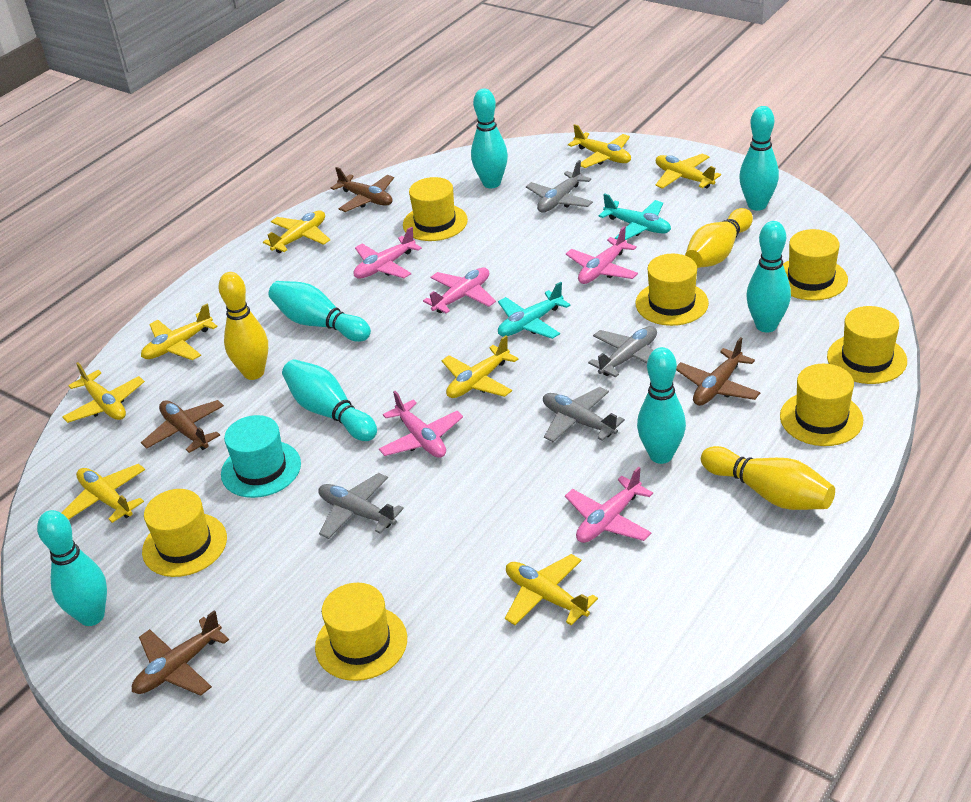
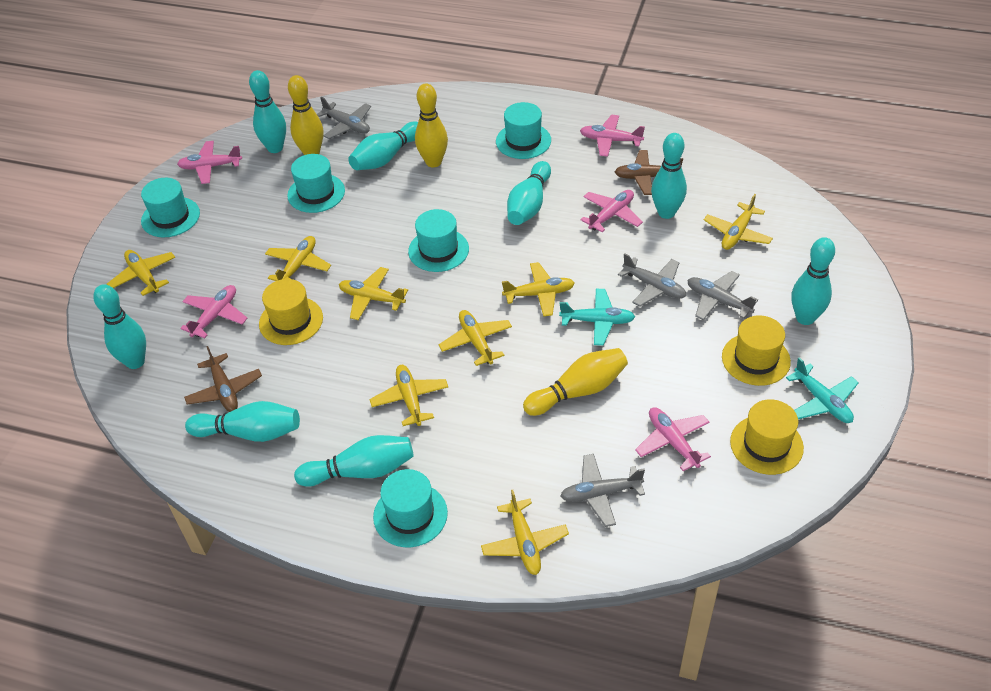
brown plane: [132,610,229,696] [141,400,224,453] [331,167,394,212] [676,337,761,406] = 4 -> [184,346,262,412] [615,150,683,195] = 2
turquoise bowling pin: [37,510,107,626] [269,281,371,342] [282,359,377,441] [471,89,508,188] [637,347,686,464] [739,106,779,211] [746,221,791,333] = 7 -> [93,284,146,369] [185,401,300,442] [249,70,286,153] [294,435,414,487] [348,121,418,170] [507,161,551,225] [651,133,687,219] [792,237,835,325] = 8
turquoise hat: [221,415,301,498] = 1 -> [141,178,200,238] [287,154,345,213] [373,469,448,547] [408,209,469,272] [496,102,551,159] = 5
yellow hat: [142,489,227,577] [315,583,407,681] [403,177,468,241] [636,254,709,326] [780,364,863,446] [783,229,848,300] [827,306,907,384] = 7 -> [259,279,323,345] [722,315,791,386] [730,399,804,475] = 3

